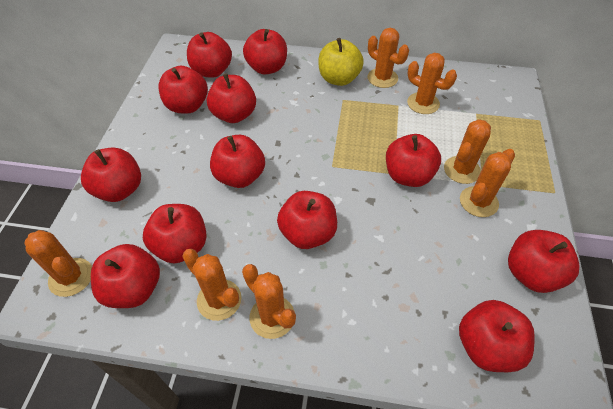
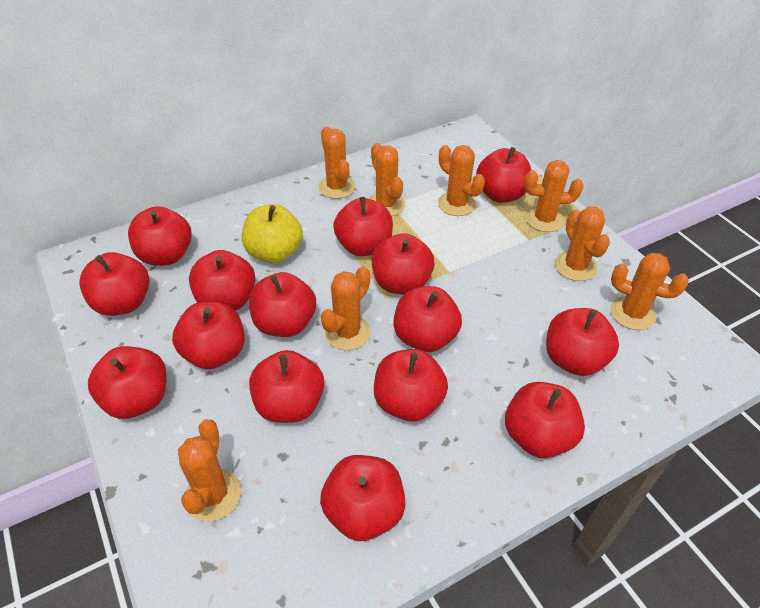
orange cactus: [24,230,92,297] [182,249,241,321] [242,264,296,339] [367,28,409,88] [407,53,457,114] [444,119,491,184] [460,149,515,217] = 7 -> [178,419,241,521] [318,126,355,199] [321,267,371,350] [369,143,405,216] [438,145,485,216] [524,160,584,232] [555,206,610,281] [610,253,689,330] = 8
red apple: [81,147,141,202] [91,244,160,308] [143,204,207,264] [158,66,208,114] [187,32,232,78] [207,73,256,123] [210,135,265,188] [243,29,287,74] [277,191,337,249] [386,134,441,187] [459,300,535,372] [508,230,580,293] = 12 -> [79,252,149,316] [88,346,166,419] [128,206,192,266] [172,302,245,369] [189,250,255,311] [249,272,316,337] [249,350,324,423] [320,455,406,541] [333,197,393,256] [372,233,434,295] [374,349,448,421] [393,286,462,352] [476,147,531,202] [505,382,585,458] [546,308,619,376] = 15

